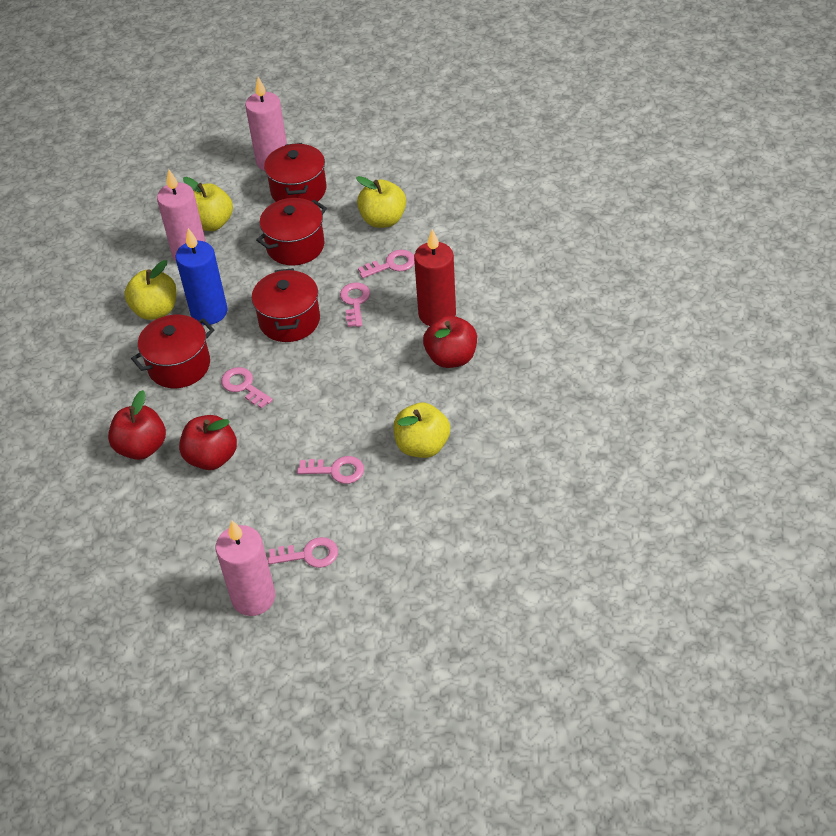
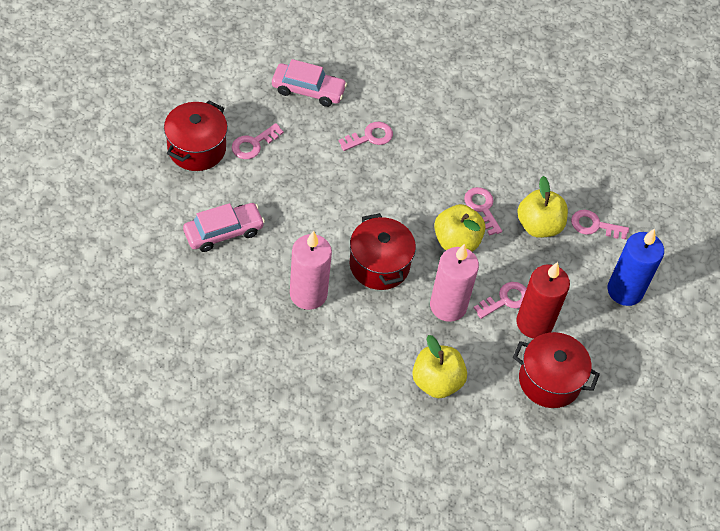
pink candle: [157,169,206,261] [215,520,275,616] [245,77,287,171] = 3 -> [290,231,332,310] [430,244,479,322] = 2
pink car: none = 0 -> [183,203,265,252] [272,59,347,107] = 2
red apple: [108,390,166,460] [179,415,237,470] [423,315,477,368] = 3 -> none = 0
red pot: [131,315,214,388] [252,268,320,342] [256,198,327,265] [264,143,327,202] = 4 -> [164,100,228,171] [350,213,416,290] [513,332,600,408] = 3
yellow apple: [124,260,177,320] [183,177,233,231] [356,176,406,228] [393,403,450,458] = 4 -> [412,335,467,398] [434,204,485,252] [517,176,568,238] = 3

